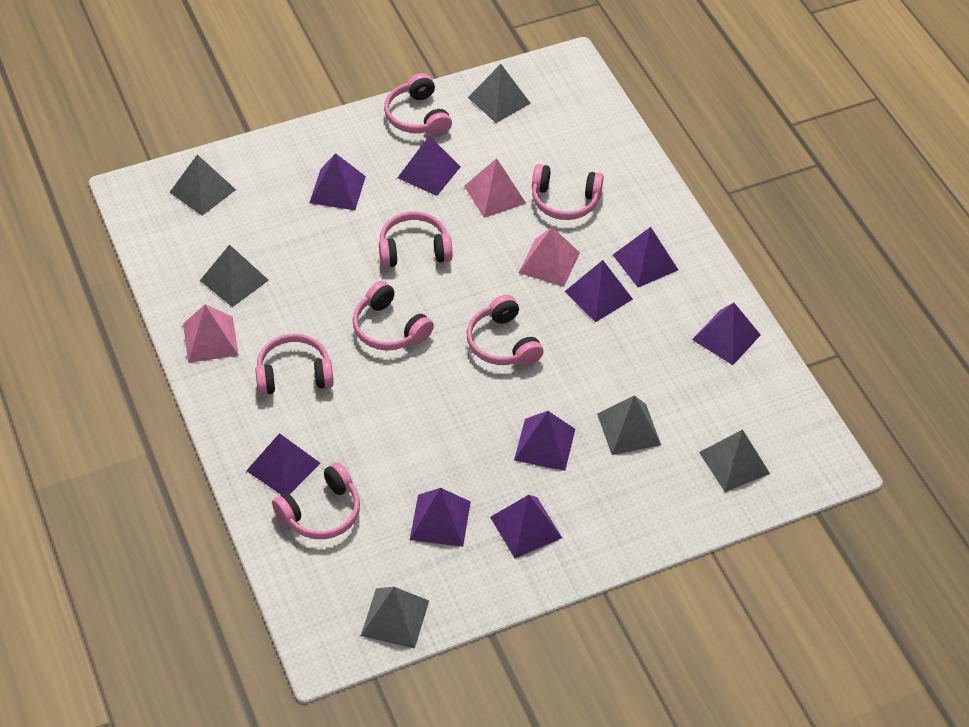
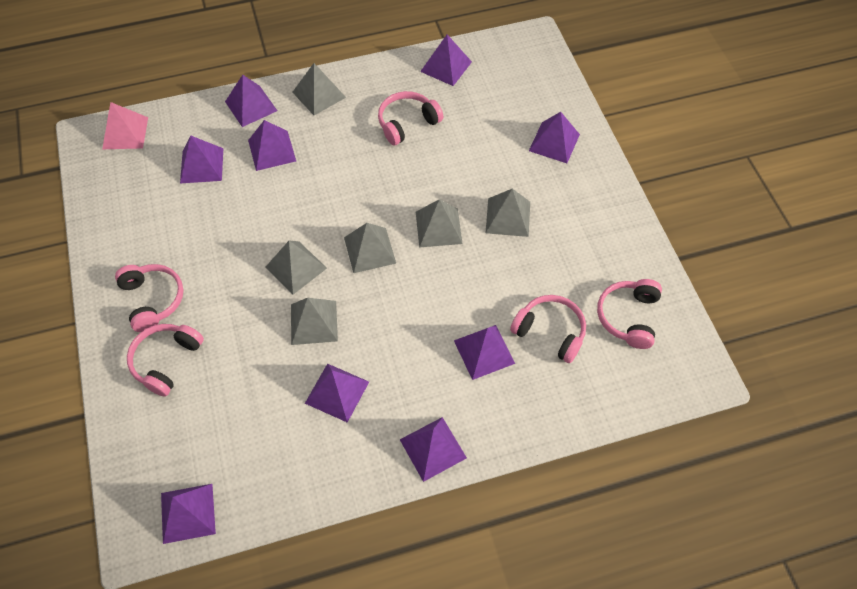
pink headphones: [255,334,334,395] [272,462,360,539] [353,281,434,351] [379,212,453,268] [384,73,452,136] [467,295,544,366] [532,164,604,220] = 7 -> [115,264,183,332] [127,324,204,397] [378,91,443,146] [510,295,586,363] [597,279,662,349] = 5
pink pyramid: [183,304,239,363] [464,158,526,218] [519,227,580,287] = 3 -> [102,102,148,149] = 1

